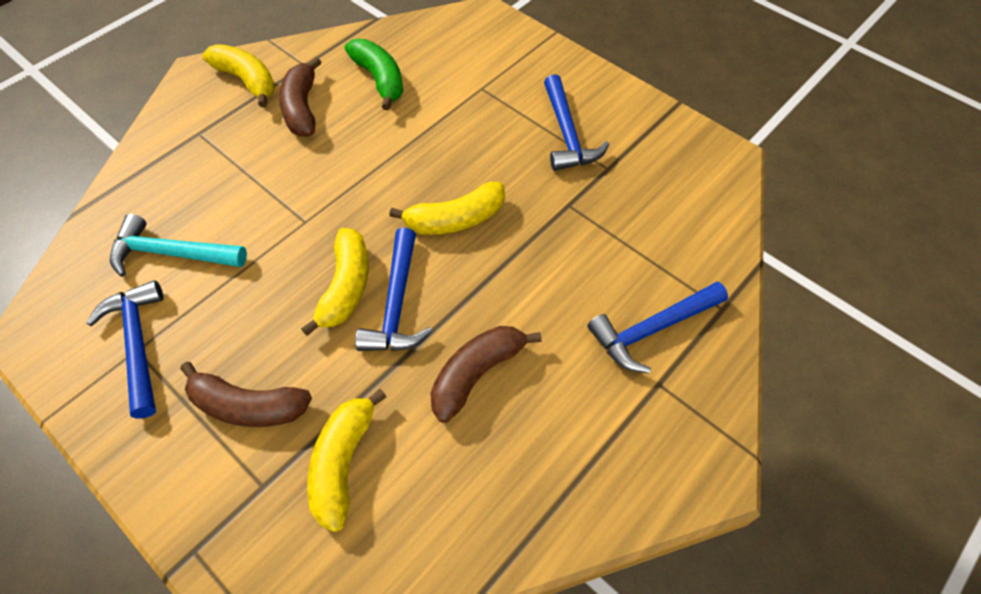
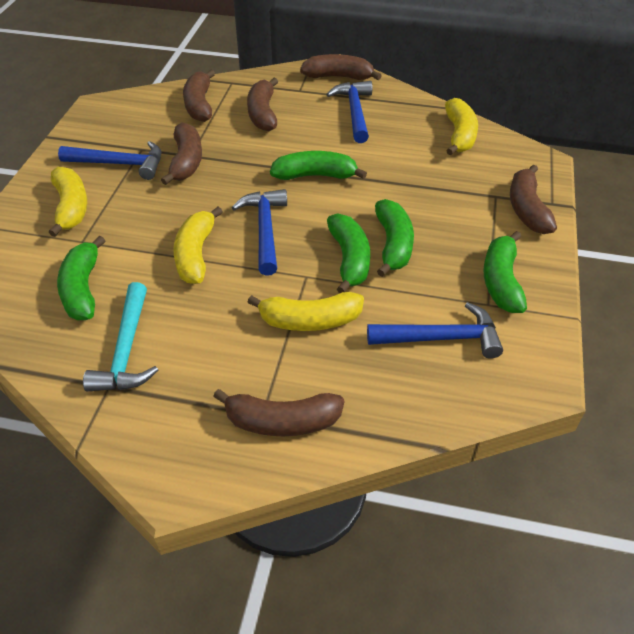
brown banana: [181,362,312,427] [279,57,321,137] [430,326,542,423] = 3 -> [161,123,202,185] [183,70,215,122] [213,389,344,436] [247,78,278,131] [300,54,382,80] [510,165,557,234] = 6
green banana: [345,39,403,110] = 1 -> [57,236,105,320] [270,151,367,180] [327,213,370,293] [375,199,414,277] [484,231,527,313] = 5

